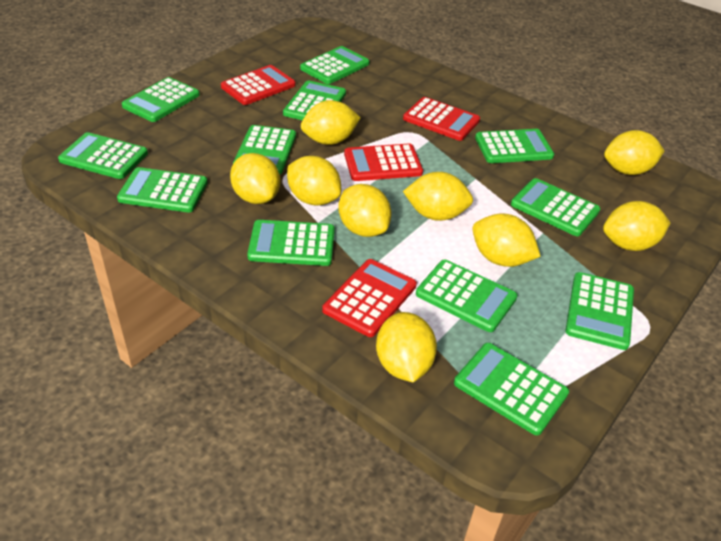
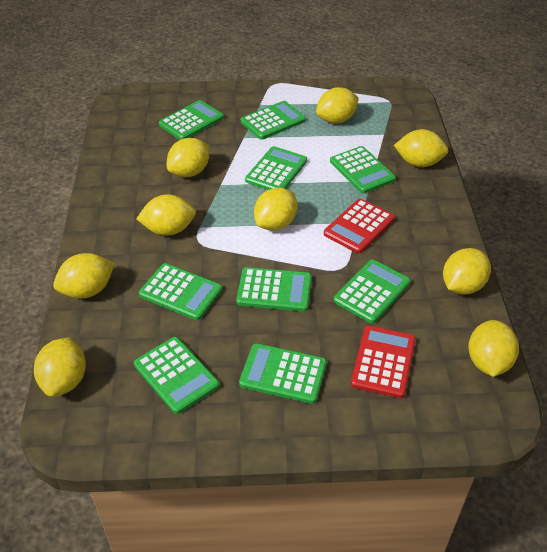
green calculator: [58,132,148,179] [117,167,208,213] [122,77,200,122] [233,125,296,174] [247,220,335,266] [283,80,346,120] [300,46,369,84] [416,260,518,332] [454,343,569,435] [475,129,554,163] [511,178,600,236] [565,272,634,350] = 12 -> [134,337,219,414] [139,263,222,320] [159,100,224,140] [236,267,312,312] [239,343,327,404] [241,101,306,140] [245,146,307,190] [330,146,396,194] [333,259,411,324] = 9
red calculator: [221,65,296,105] [322,259,417,337] [344,144,423,181] [403,97,480,141] = 4 -> [324,199,395,253] [351,325,415,398] = 2

